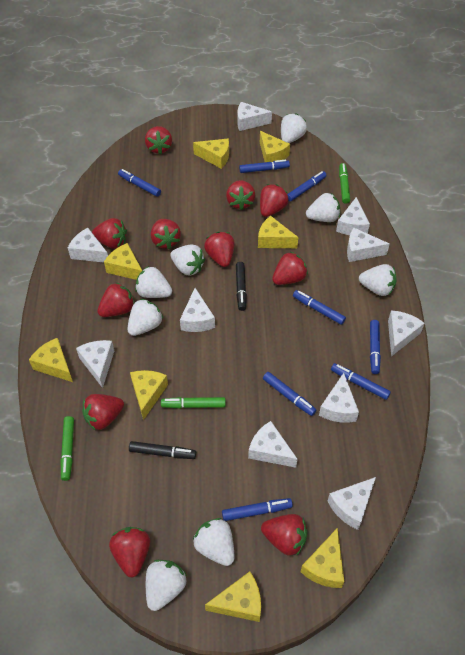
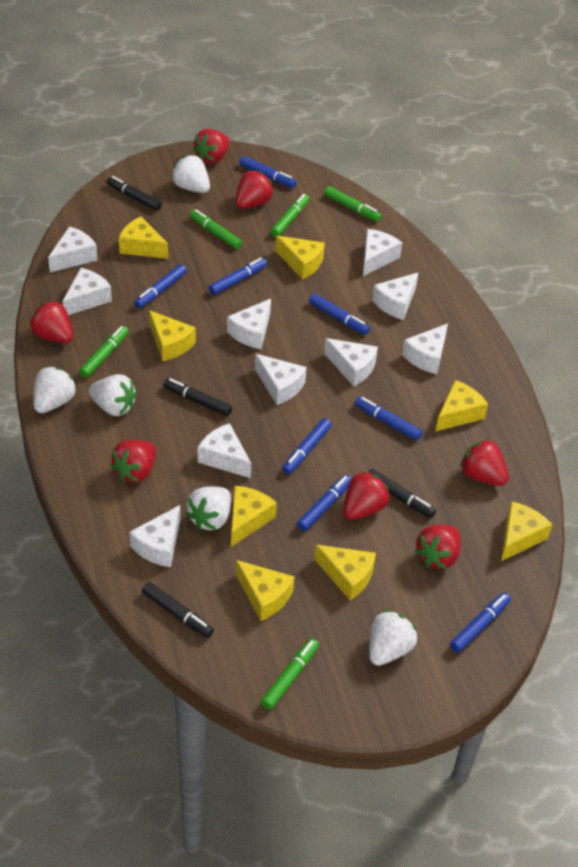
black marker: [129,441,196,459] [236,262,247,311] = 2 -> [107,176,162,211] [142,582,214,638] [163,378,232,416] [368,469,436,518] = 4
green marker: [61,416,74,481] [161,397,226,409] [339,163,350,204] = 3 -> [79,326,128,378] [190,209,242,249] [261,638,319,709] [271,194,309,237] [324,186,382,222] = 5
red strawberry: [82,394,124,431] [92,218,127,249] [97,282,134,317] [109,527,150,578] [145,126,172,154] [151,219,181,249] [204,232,235,267] [226,180,255,210] [260,184,288,217] [261,514,308,556] [272,252,308,285] = 11 -> [30,300,73,343] [110,440,156,483] [193,129,230,164] [236,170,274,209] [344,471,390,520] [415,525,461,569] [460,439,509,486] = 7
white strawberry: [127,299,163,336] [135,266,172,298] [146,560,187,611] [171,244,205,276] [193,518,234,566] [281,113,307,143] [306,193,340,222] [359,264,397,296] = 8 -> [33,366,77,413] [89,374,137,416] [171,155,210,193] [186,487,231,530] [369,610,417,666] = 5

